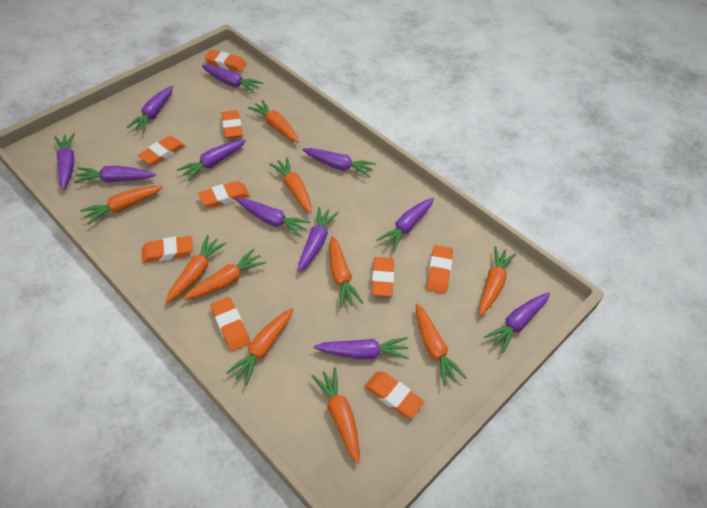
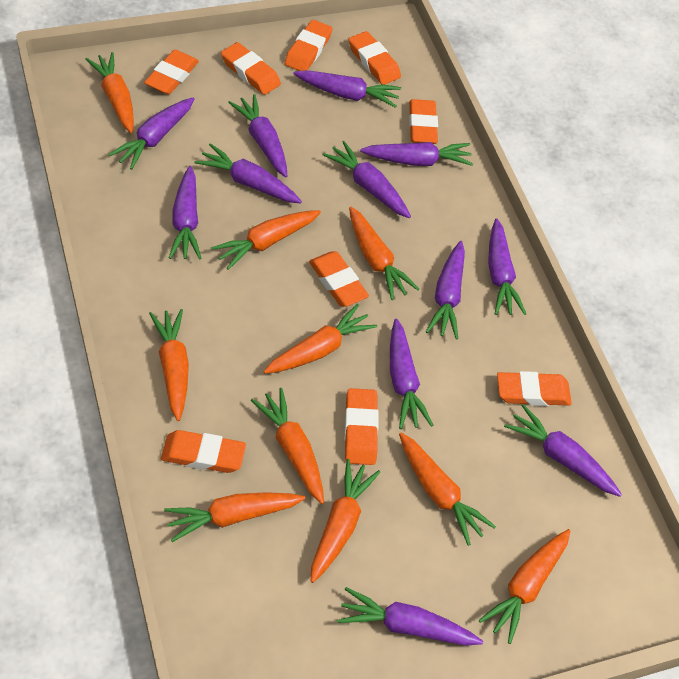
purple carrot: [54,133,75,190] [74,166,156,183] [127,86,173,133] [177,140,246,181] [202,65,263,93] [236,198,311,237] [298,207,339,273] [302,148,376,177] [314,337,409,359] [377,198,434,251] [484,293,550,353] = 11 -> [108,97,195,170] [169,166,202,260] [195,143,302,203] [228,94,287,177] [293,70,401,108] [322,141,411,218] [337,587,483,646] [360,142,473,166] [390,318,434,429] [426,241,465,339] [488,218,526,315] [504,404,622,497] = 12

